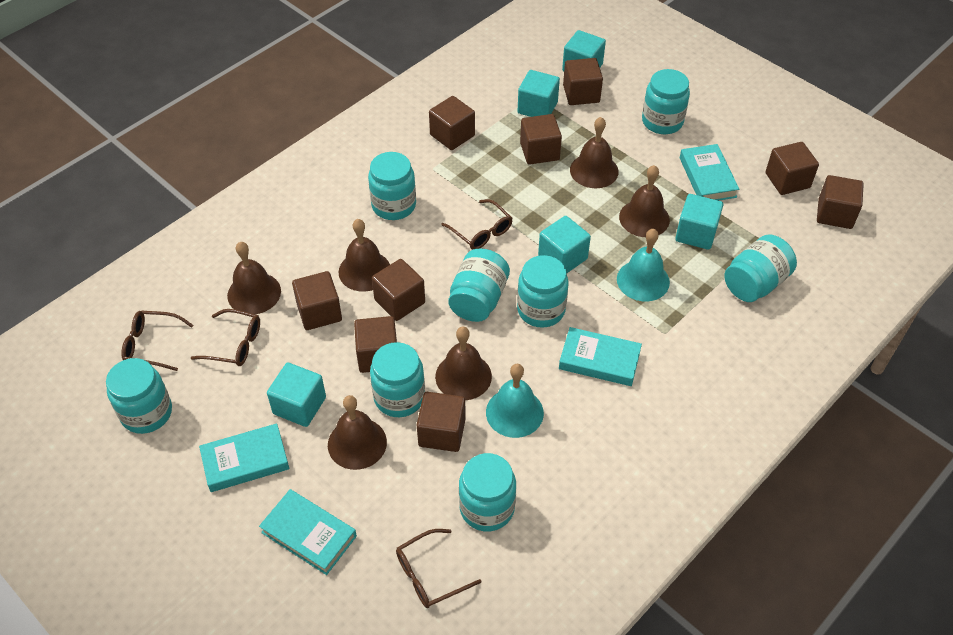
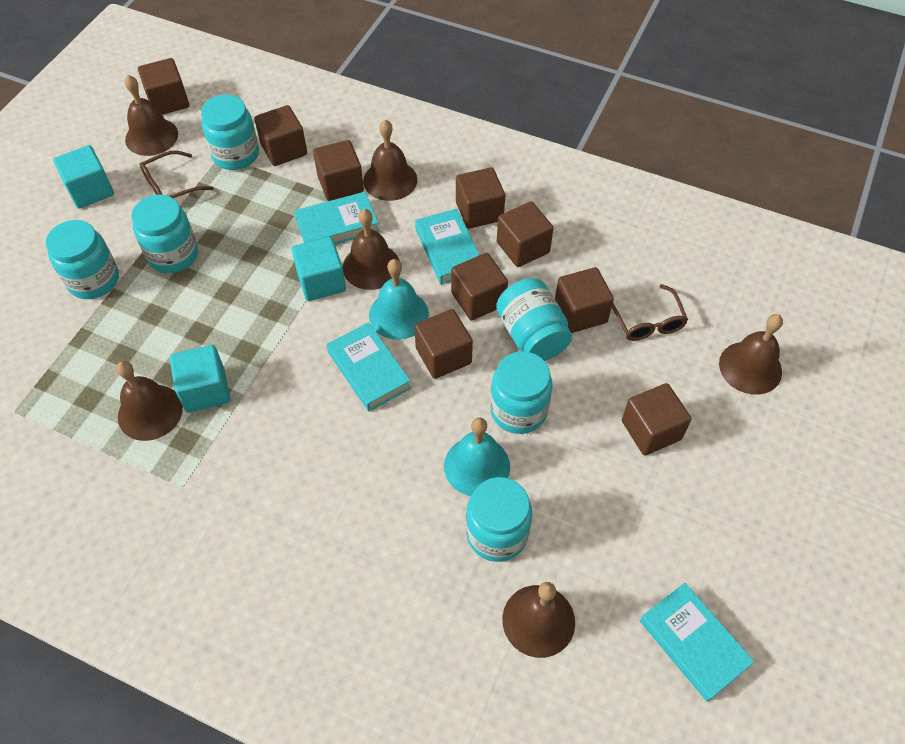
brown glasses: [121,311,193,371] [191,309,260,366] [396,529,481,608] [441,199,512,250] = 4 -> [140,150,214,198] [612,284,688,341] = 2
turquoise cube: [267,363,326,427] [518,70,560,117] [538,216,591,274] [562,30,606,72] [675,194,723,250] = 5 -> [53,145,114,208] [170,345,230,413] [292,237,346,301] = 3
turquoise jar: [106,358,172,434] [368,152,416,220] [370,342,425,417] [448,248,510,322] [459,453,516,531] [517,255,569,328] [642,69,690,134] [724,234,797,302] = 8 -> [46,220,119,299] [131,195,198,273] [201,94,259,170] [466,477,532,562] [490,351,552,434] [496,278,572,361] = 6

